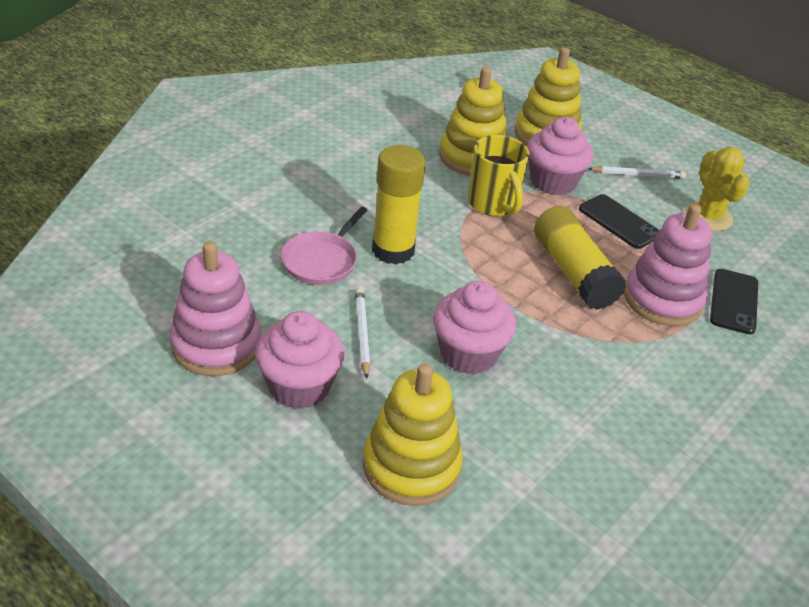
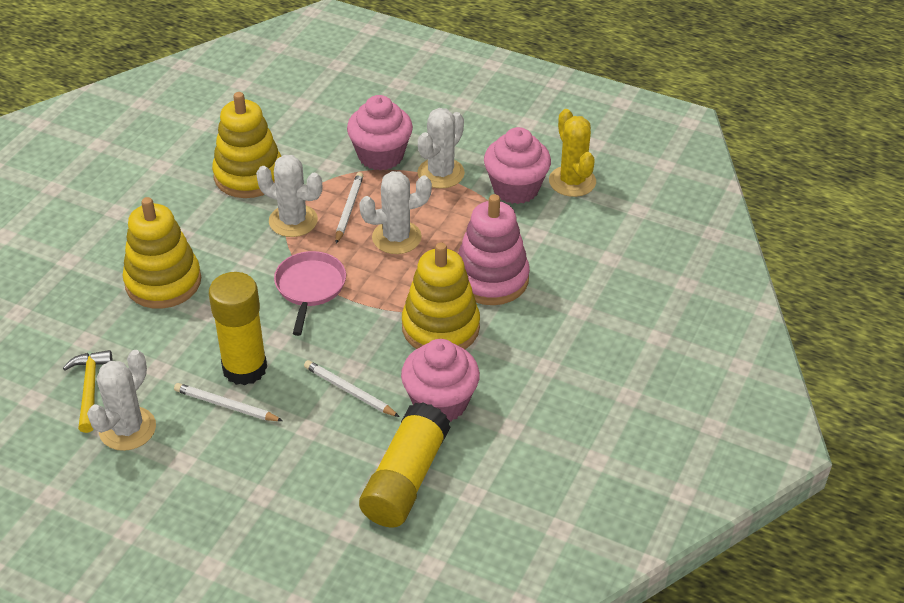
black phone: [579,194,659,249] [710,269,758,335] = 2 -> none = 0
pink stacking toy: [170,242,261,376] [624,204,712,326] = 2 -> [458,194,530,305] = 1
white cactus: none = 0 -> [87,350,156,451] [256,155,322,237] [359,171,432,254] [418,108,465,188] = 4
white pencil: [355,288,370,379] [587,166,686,179] = 2 -> [174,383,283,421] [304,360,400,417] [335,172,363,244] = 3
yellow hammer: none = 0 -> [63,350,112,433] = 1
yellow mug: [468,135,529,216] = 1 -> none = 0

